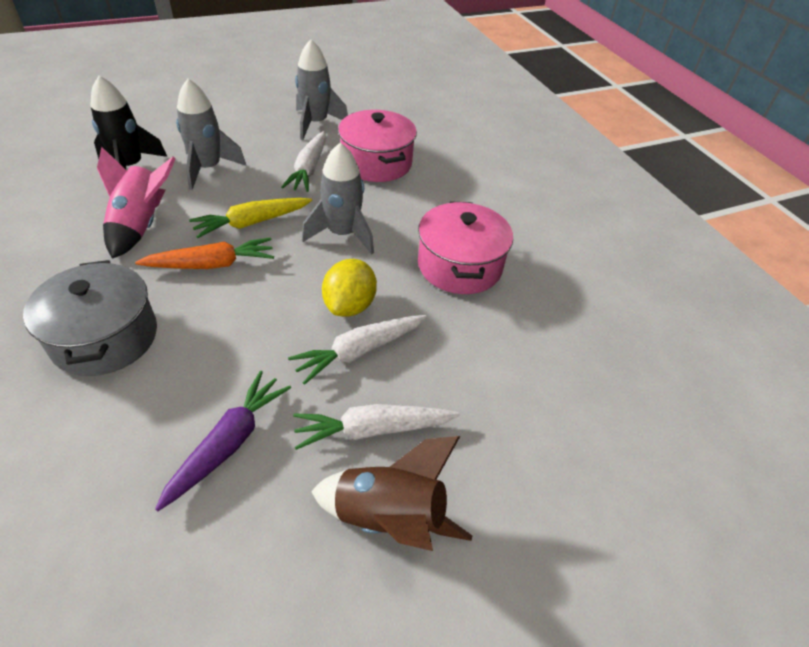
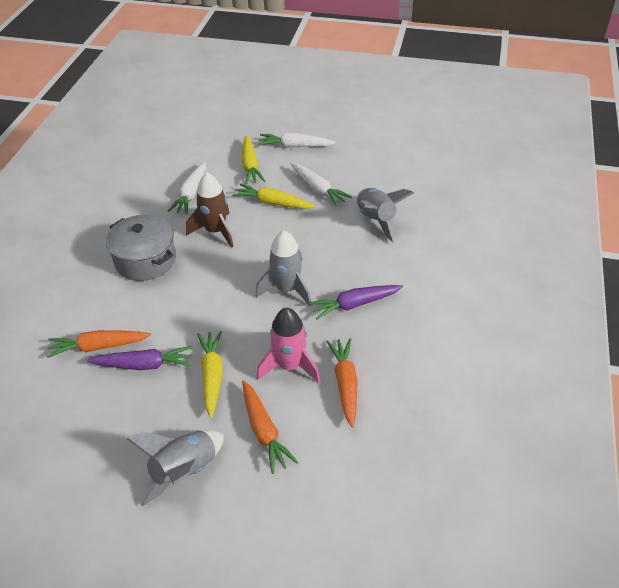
black rocket: [91,76,167,169] = 1 -> none = 0
orange carrot: [135,237,274,269] = 1 -> [47,330,151,358] [242,380,298,474] [326,338,358,428] = 3
pink pot: [338,110,417,182] [418,201,513,294] = 2 -> none = 0
purple carrot: [155,371,291,511] = 1 -> [87,346,193,370] [309,285,403,320] = 2
yellow carrot: [189,198,312,238] = 1 -> [197,331,223,418] [232,183,315,209] [242,135,265,184] = 3
yellow lemon: [322,259,377,317] = 1 -> none = 0

